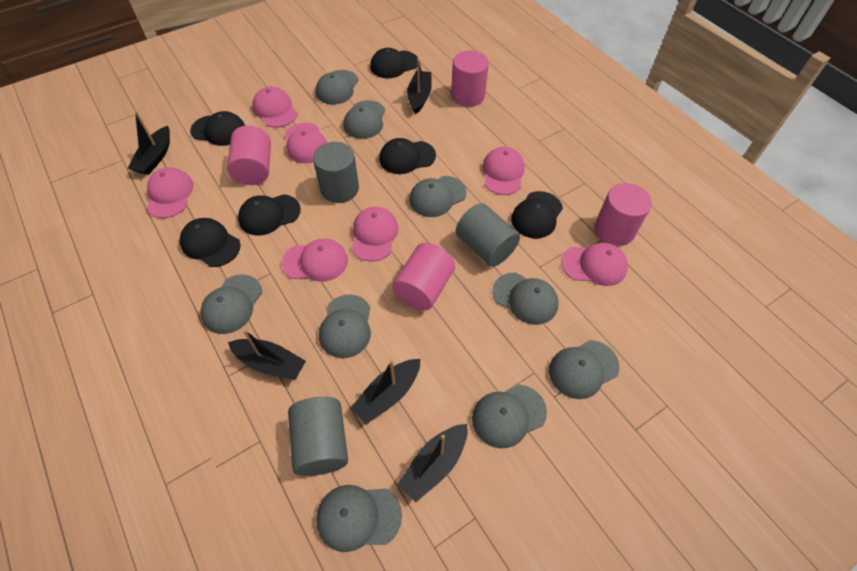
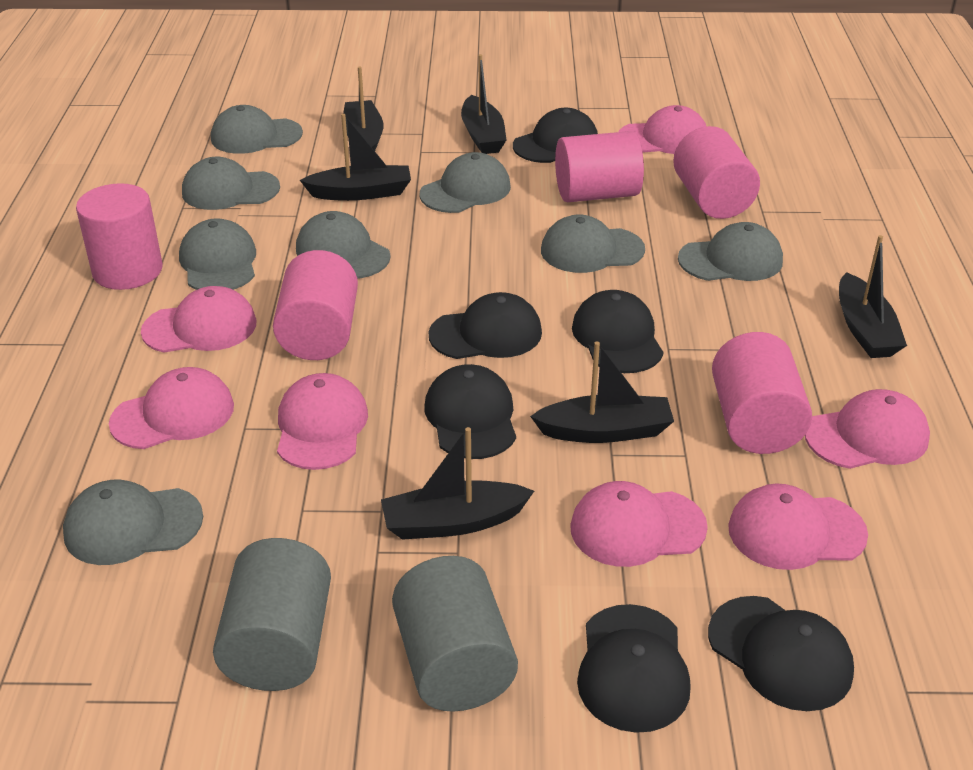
black boat: [128,111,170,175] [228,329,306,380] [350,359,420,425] [397,424,467,503] [407,59,432,114] = 5 -> [300,114,411,201] [343,66,383,151] [381,427,534,540] [461,54,507,154] [530,342,674,443] [839,235,907,358] = 6
grey cap: [200,274,262,334] [315,70,359,105] [316,485,402,552] [319,295,371,358] [343,100,385,139] [409,176,466,217] [472,385,547,448] [492,273,559,325] [549,340,619,399] = 9 -> [63,479,203,565] [179,218,256,290] [182,157,280,210] [211,105,303,154] [296,211,391,279] [420,152,511,213] [541,214,645,273] [678,222,783,281] = 8
grey cylinder: [288,397,348,476] [313,142,359,203] [456,203,520,267] = 3 -> [213,538,331,691] [392,556,518,712] = 2
pink cylinder: [227,125,271,185] [392,243,455,311] [451,51,489,107] [595,183,652,246] = 4 -> [76,183,163,290] [273,250,358,360] [555,131,644,202] [673,126,760,219] [712,332,812,454] = 5

